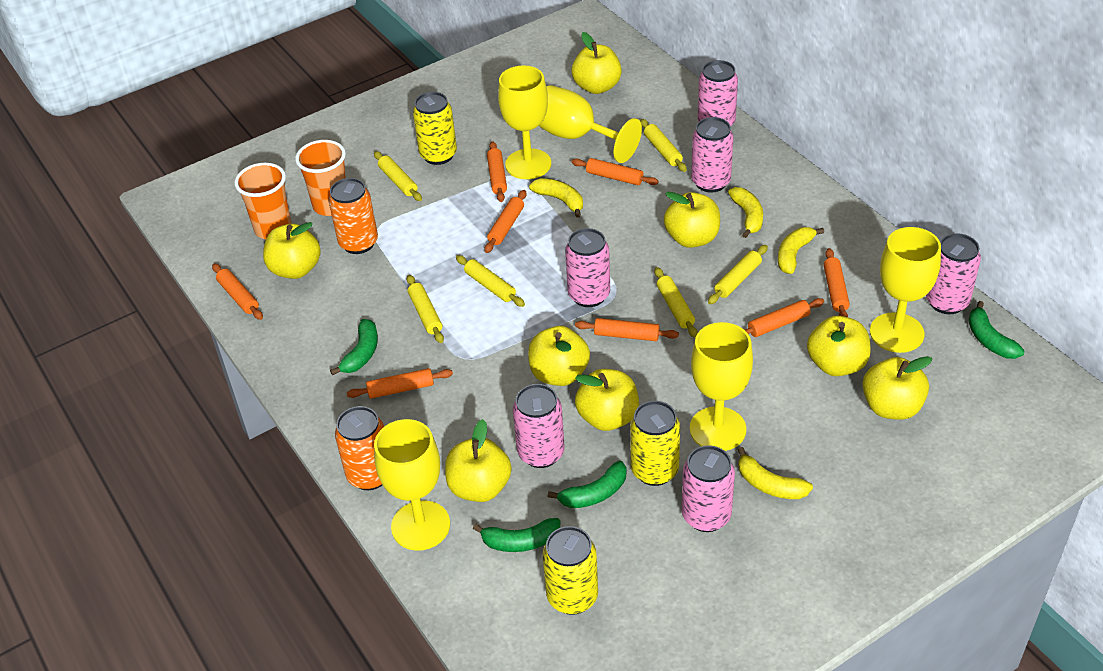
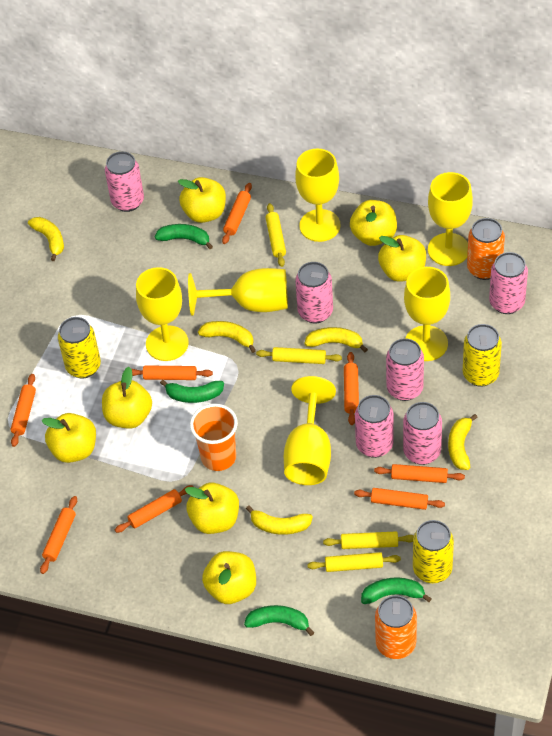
orange cup: [234,163,292,239] [295,140,346,216] = 2 -> [190,404,238,471] = 1
yellow apple: [263,222,321,279] [445,419,512,502] [528,326,590,386] [571,32,622,94] [575,369,639,431] [664,192,720,248] [807,316,871,376] [862,356,932,420] = 8 -> [41,413,96,463] [102,367,152,429] [178,177,226,223] [185,483,239,534] [202,551,256,604] [350,200,397,246] [378,235,426,282] = 7
yellow banana: [529,178,583,217] [728,187,763,238] [738,447,813,499] [778,227,824,274] = 4 -> [28,217,64,261] [198,321,256,353] [246,505,313,535] [304,327,368,352] [448,414,478,470] = 5
yellow goblet: [374,419,450,551] [498,65,551,179] [539,85,642,163] [690,322,753,451] [870,227,941,353] = 5 -> [136,267,189,361] [188,268,288,316] [284,376,336,485] [295,149,341,242] [404,267,450,361] [428,172,473,266] = 6
yellow rolling pin: [374,151,422,201] [407,275,444,343] [456,255,525,307] [640,119,687,172] [655,267,698,338] [708,245,768,304] = 6 -> [256,347,342,364] [266,203,286,267] [307,552,401,572] [323,531,414,549] = 4

